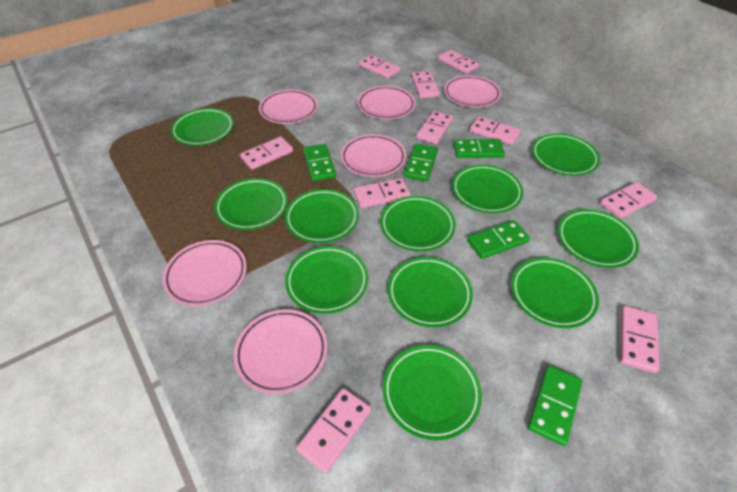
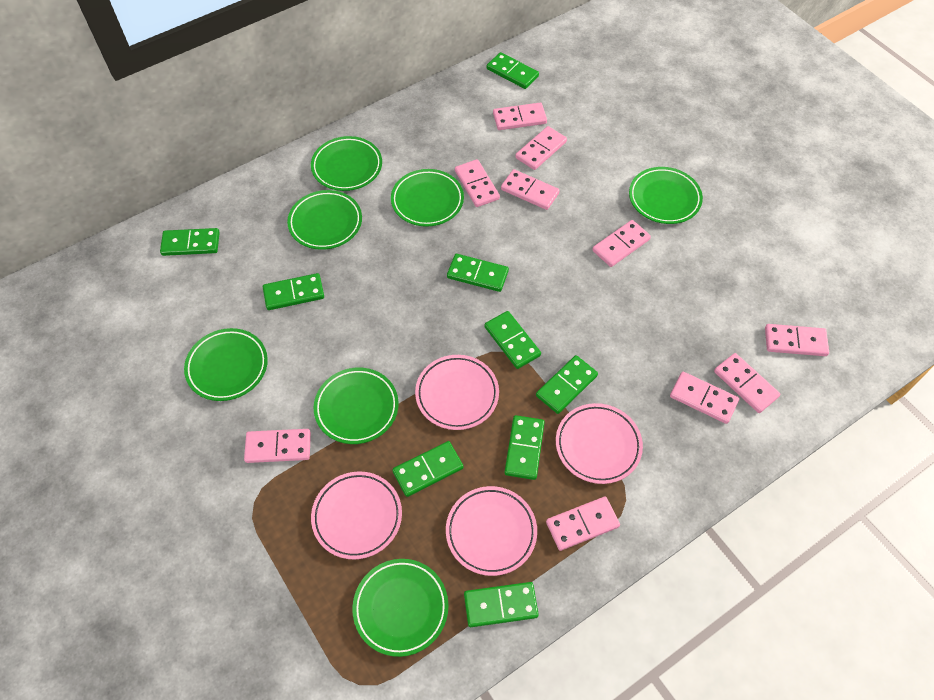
green domino: [303,144,336,182] [404,144,438,181] [454,139,505,158] [467,220,530,259] [528,365,583,446] = 5 -> [160,228,220,256] [263,273,324,310] [392,441,464,497] [447,254,509,292] [464,582,539,627] [484,311,541,369] [487,52,539,89] [504,415,545,480] [536,355,598,414] = 9
green plate: [171,108,234,146] [214,178,288,230] [285,189,359,243] [285,246,368,314] [380,196,456,252] [383,345,482,441] [388,257,473,328] [452,165,523,213] [511,258,599,328] [532,133,600,176] [558,209,639,268] = 11 -> [184,328,268,401] [287,190,362,250] [311,136,382,191] [314,368,399,444] [352,559,448,657] [391,169,464,227] [629,167,703,224] = 7
pink plate: [162,240,247,306] [234,309,328,394] [259,90,318,124] [341,134,406,177] [357,86,416,120] [444,75,501,107] = 6 -> [311,471,402,559] [415,355,499,430] [446,486,537,576] [556,403,643,484] = 4

